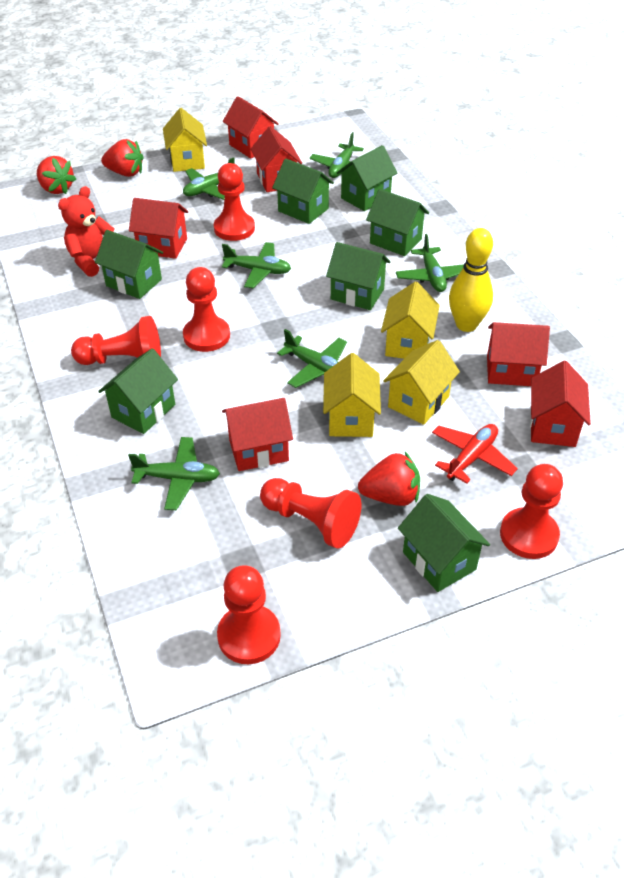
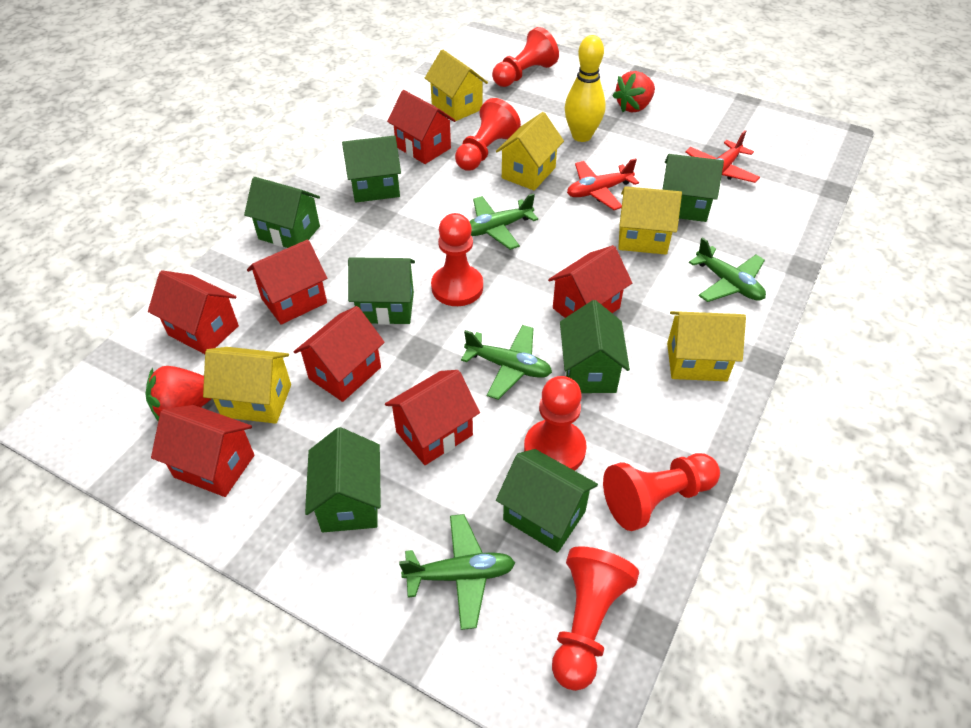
green plane: [128,437,220,510] [183,157,235,200] [222,242,291,288] [277,329,347,388] [310,132,364,178] [396,234,464,292] = 6 -> [399,514,515,630] [461,325,552,400] [469,194,538,250] [689,237,766,302] = 4
red house: [129,198,188,259] [222,398,293,471] [223,96,279,159] [251,126,302,192] [487,322,550,386] [530,361,591,447] = 6 -> [148,270,239,354] [151,405,254,497] [247,240,327,325] [294,306,385,402] [385,370,480,465] [387,90,456,164] [548,245,632,318] = 7
red plane: [432,424,518,484] = 1 -> [567,158,639,210] [685,130,760,183] = 2
red strawberry: [37,156,76,194] [101,139,144,177] [358,452,420,506] = 3 -> [145,366,211,421] [613,71,655,112] = 2
red teddy bear: [58,186,115,277] = 1 -> none = 0
yellow house: [163,108,207,172] [323,353,381,437] [381,282,440,359] [383,340,460,425] = 4 -> [203,347,291,424] [425,49,488,121] [496,112,564,190] [618,186,682,255] [667,311,746,381] = 5

